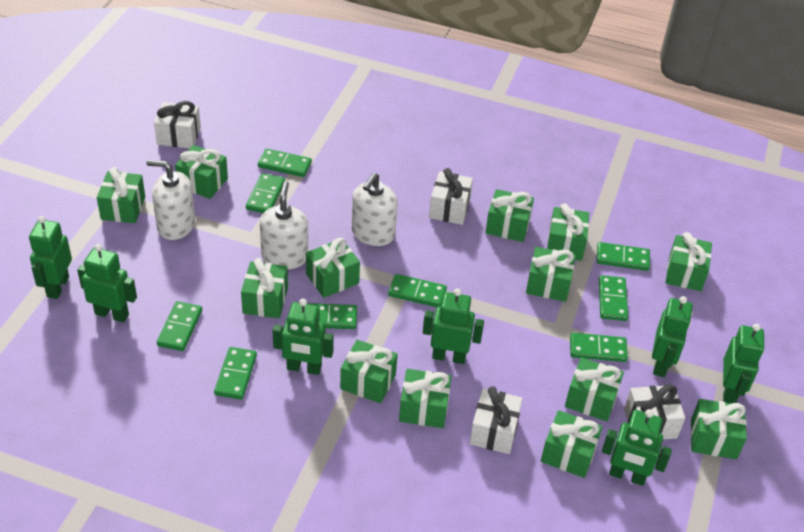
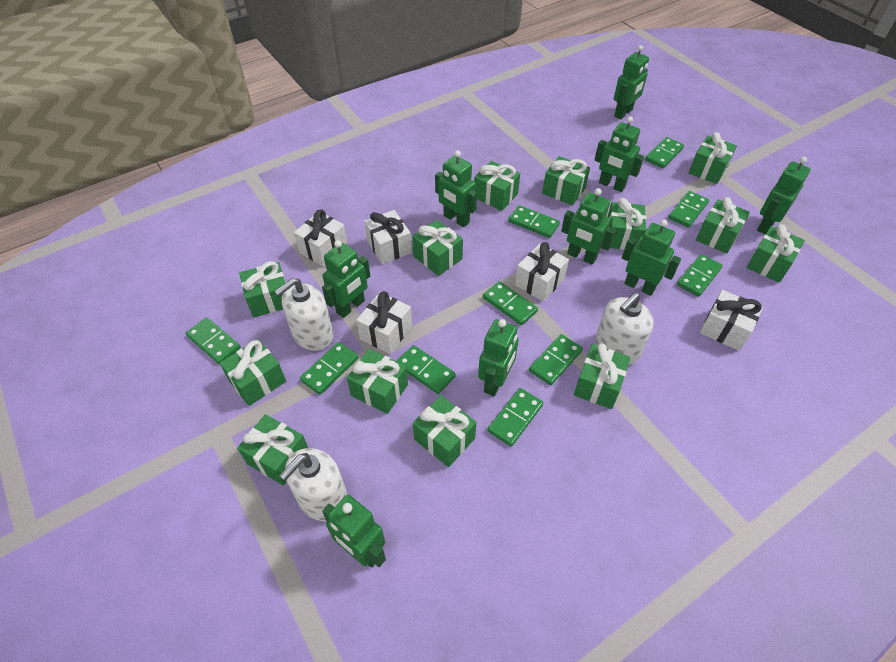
green domino: [157,301,202,351] [214,347,257,400] [246,173,285,213] [258,149,312,177] [307,303,357,329] [388,274,447,307] [570,333,628,362] [597,242,650,271] [599,275,628,321] = 9 -> [186,317,241,364] [300,342,358,395] [396,345,456,394] [483,281,538,325] [487,388,543,447] [508,205,560,238] [529,334,583,385] [645,137,684,168] [668,191,709,228] [677,254,723,297] = 10
green robot: [29,216,72,299] [77,244,137,323] [273,299,334,375] [423,288,484,364] [602,409,672,486] [652,296,693,377] [723,324,764,404] = 7 -> [322,240,370,318] [322,495,386,568] [435,150,477,227] [478,319,519,396] [561,188,616,265] [594,116,644,192] [614,45,649,120] [622,219,681,296] [757,157,811,235] = 9
white gift: [154,101,201,149] [429,168,473,225] [469,386,523,454] [624,384,685,440] = 4 -> [294,209,348,267] [356,291,412,354] [364,210,412,264] [515,242,569,302] [700,290,763,351] = 5

